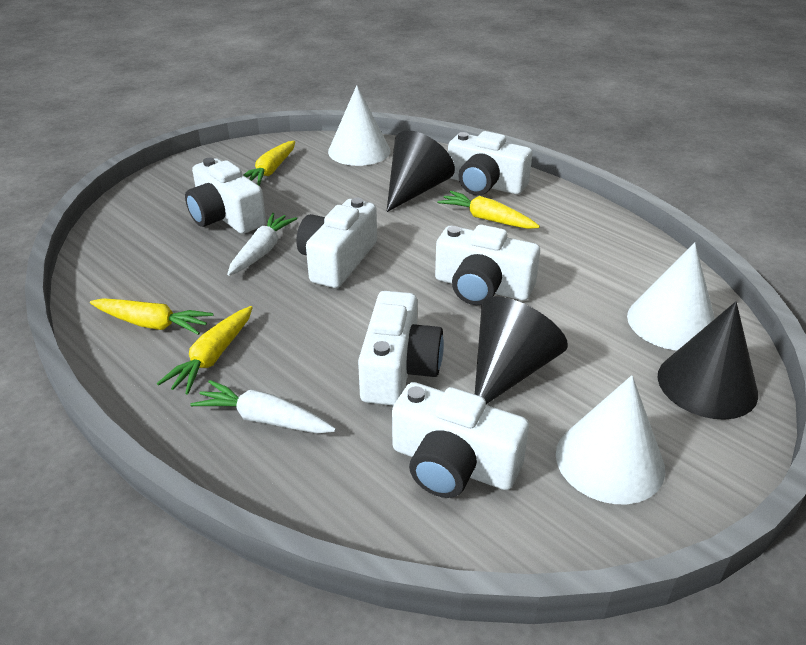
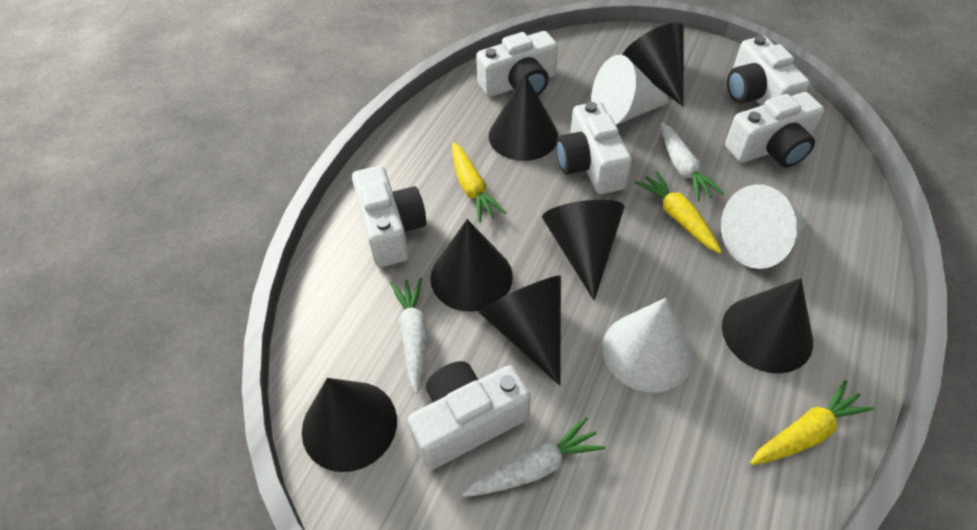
black cone: [387,130,455,212] [475,296,568,404] [658,302,758,420] = 3 -> [302,378,397,472] [430,219,513,312] [479,275,561,386] [489,74,558,161] [542,200,625,300] [622,22,684,106] [722,278,813,373] = 7
white carrot: [190,380,336,433] [227,213,297,276] = 2 -> [390,277,427,394] [462,416,606,497] [661,123,724,201] = 3
yellow carrot: [90,298,213,335] [157,306,253,395] [243,141,295,186] [437,191,540,229] = 4 -> [452,142,506,222] [635,171,722,254] [750,380,874,465] = 3

